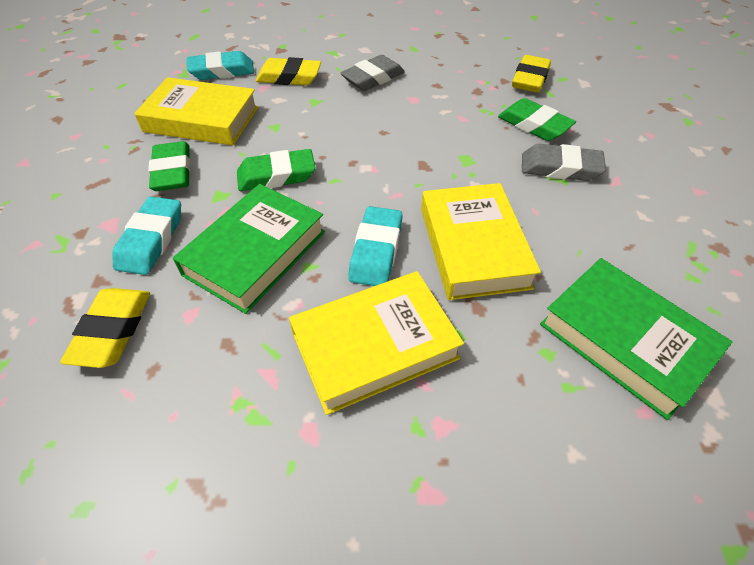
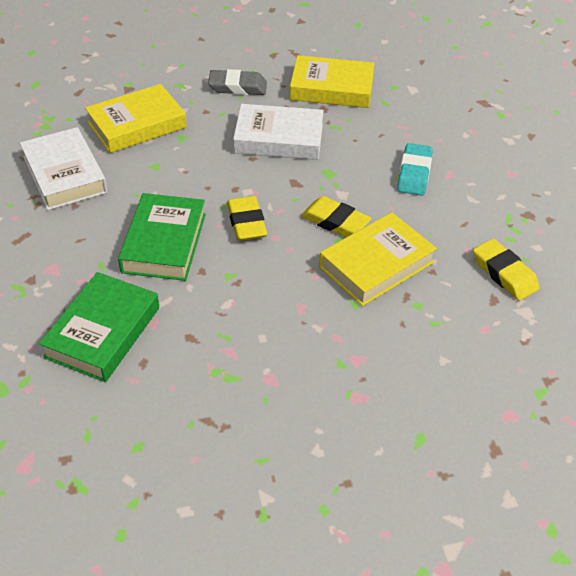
green eraser: [148,141,191,191] [237,149,316,191] [498,98,576,141] = 3 -> none = 0
grey eraser: [341,55,405,91] [522,144,606,181] = 2 -> [208,69,267,95] = 1
turquoise eraser: [112,197,181,275] [187,51,254,80] [348,206,403,286] = 3 -> [397,143,433,196] = 1
white book: none = 0 -> [20,127,108,210] [233,104,324,160] = 2

